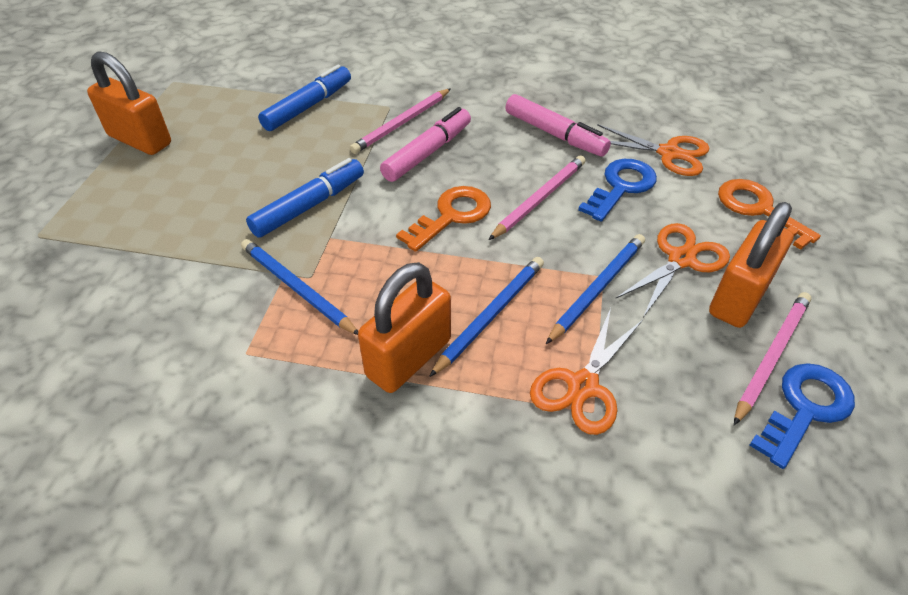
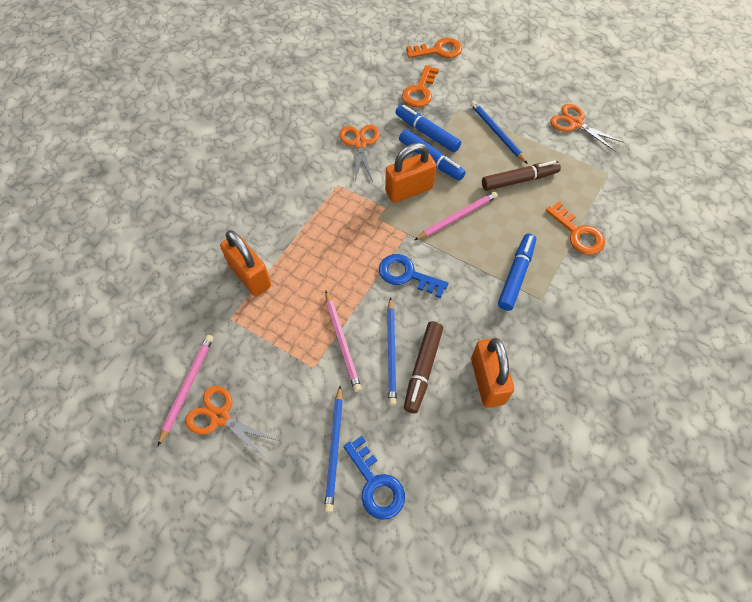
blue marker: [246,158,364,238] [258,65,351,131] = 2 -> [395,105,461,152] [399,129,466,181] [498,233,536,311] = 3
brown marker: none = 0 -> [404,321,443,413] [482,161,561,191] = 2
orange key: [396,186,491,252] [718,179,821,250] = 2 -> [402,65,439,107] [406,38,462,58] [546,201,605,255] = 3
pink marker: [380,107,471,182] [505,94,611,157] = 2 -> none = 0

